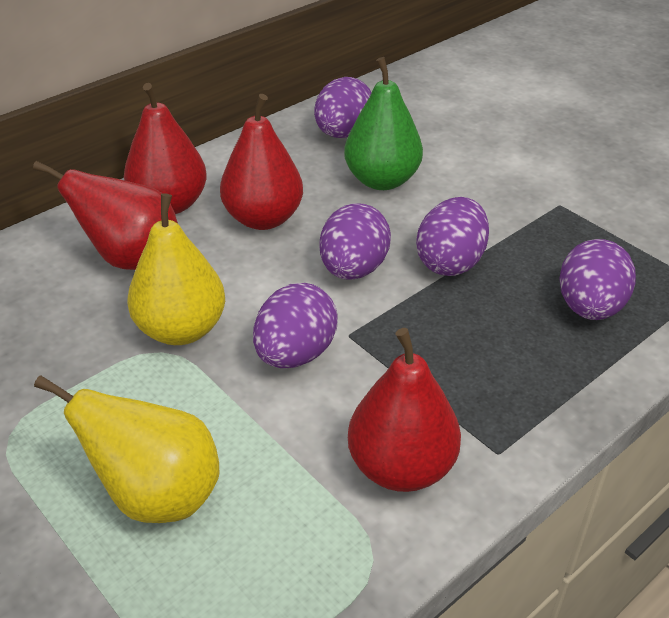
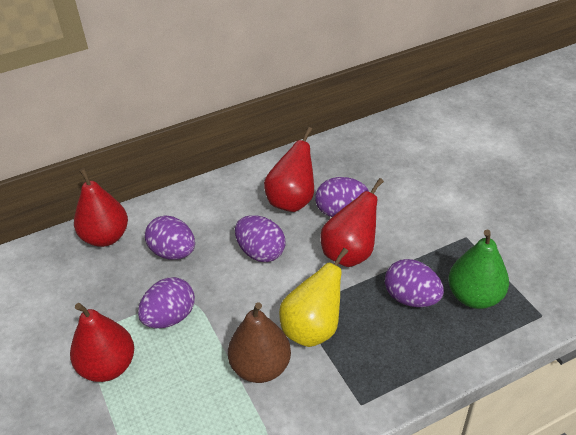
brown pear: none = 0 -> [228,302,291,383] = 1
yellow pear: [34,375,219,523] [127,193,225,345] = 2 -> [279,248,349,347] = 1

